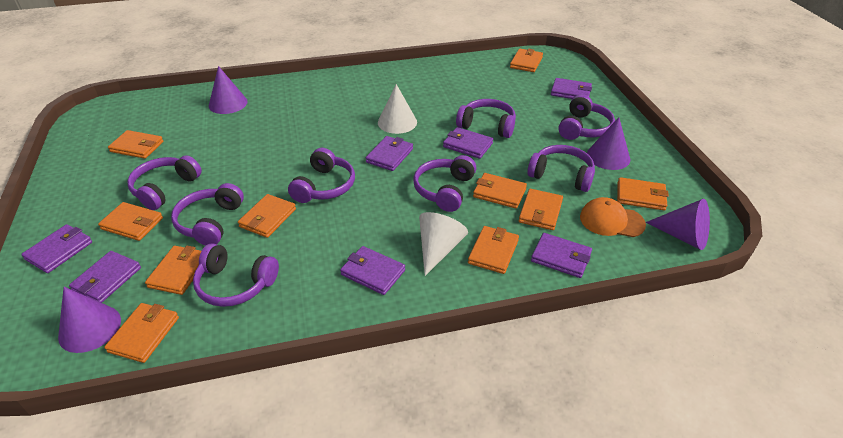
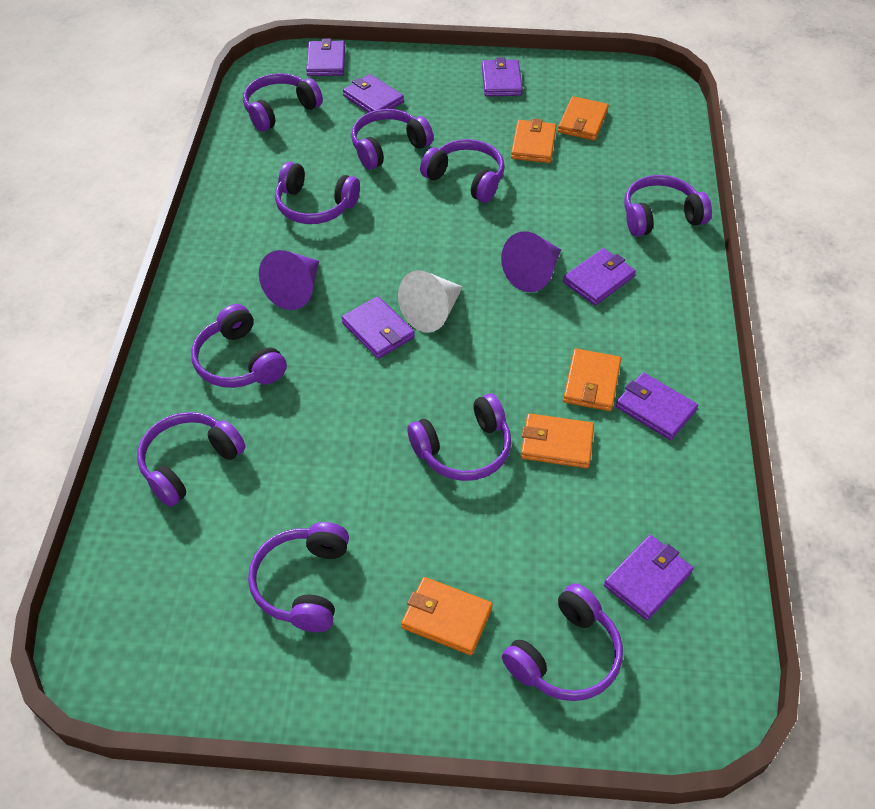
orange cap: [580,197,646,237] = 1 -> none = 0
orange wallet: [98,202,163,241] [104,303,179,363] [108,130,163,159] [145,246,201,295] [238,194,296,238] [468,226,519,274] [473,173,527,209] [510,49,543,72] [519,189,563,230] [617,177,669,210] = 10 -> [401,577,493,655] [511,119,556,163] [521,413,594,468] [558,96,609,140] [563,349,621,411] = 5
purple cone: [58,287,121,353] [209,66,248,114] [587,117,630,170] [646,199,710,250] = 4 -> [259,250,319,310] [501,231,561,292] = 2
purple headphones: [127,155,202,210] [171,183,244,246] [193,243,279,307] [288,148,355,203] [413,155,476,212] [456,99,516,138] [527,145,595,192] [558,94,615,140] = 8 -> [137,412,245,507] [191,304,287,388] [243,73,323,132] [248,522,349,632] [275,162,360,224] [351,109,433,170] [407,394,511,481] [420,139,505,203] [502,584,623,701] [624,175,712,237] = 10
white cone: [378,84,417,134] [419,212,468,276] = 2 -> [398,270,463,333] = 1

